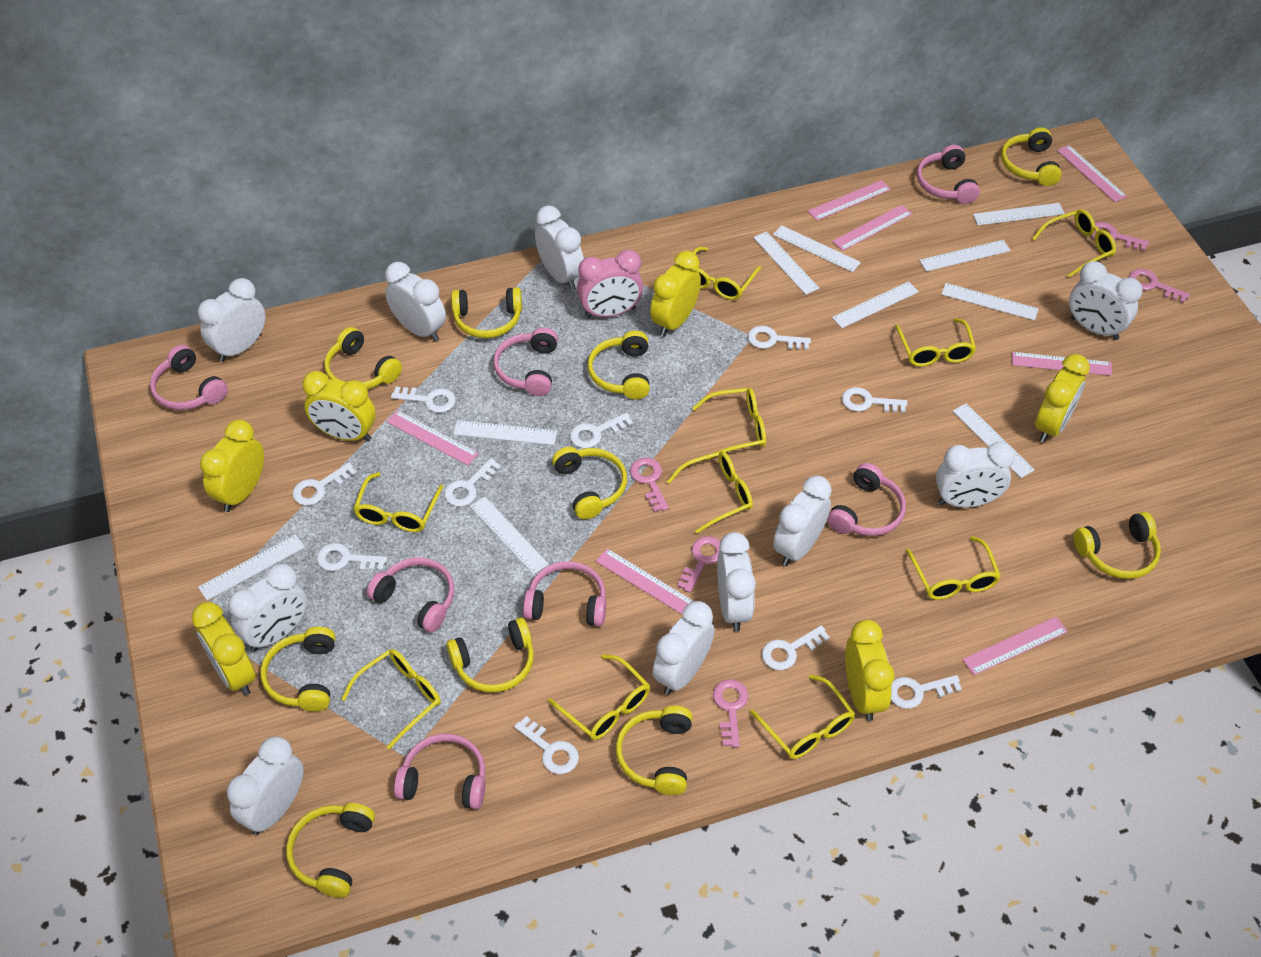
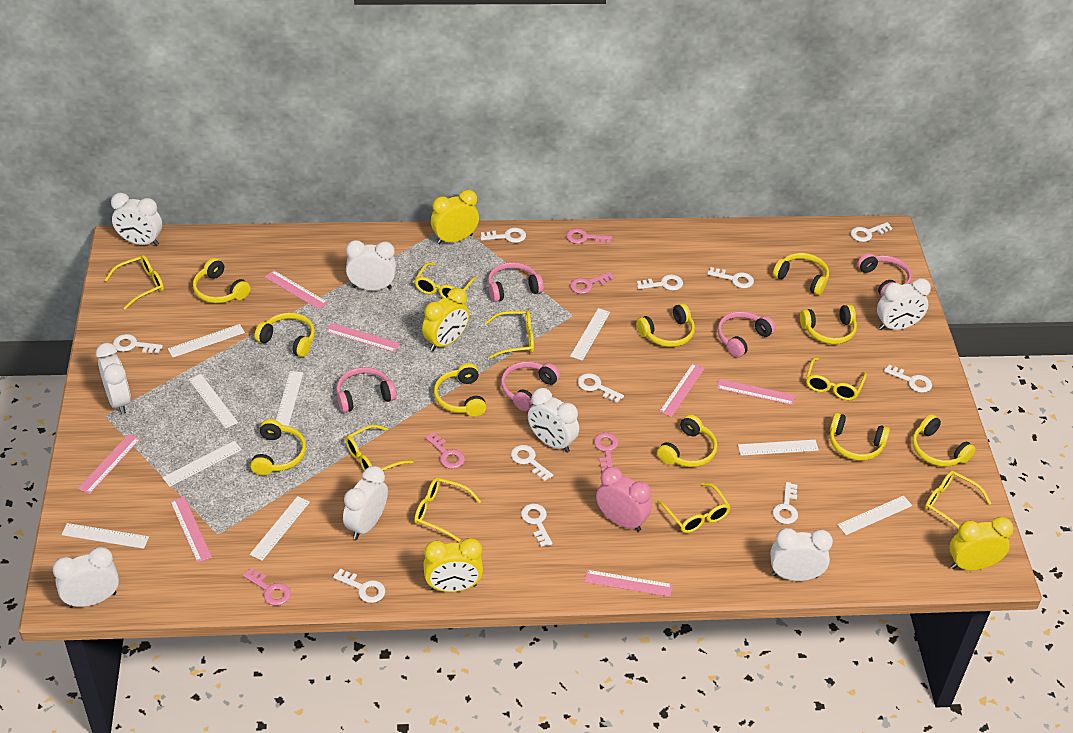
pink headphones: [150,345,228,410] [367,557,454,633] [394,734,485,809] [494,328,558,396] [523,561,606,627] [827,463,906,536] [917,145,980,204] = 7 -> [336,367,397,413] [488,262,544,302] [501,361,560,411] [717,311,776,358] [857,253,912,297] = 5
white clock: [198,278,266,362] [227,736,304,835] [228,564,308,651] [385,262,446,342] [535,205,584,290] [653,601,715,695] [717,532,756,631] [773,476,832,566] [936,442,1015,508] [1069,261,1143,340] = 10 -> [53,547,119,608] [96,343,131,414] [111,193,162,246] [343,466,388,540] [346,240,396,290] [528,388,579,453] [770,528,833,581] [877,278,931,330] = 8
white key: [293,462,357,506] [317,543,387,571] [391,387,456,413] [444,458,501,507] [514,716,579,774] [570,413,633,448] [748,326,811,350] [762,625,830,670] [842,387,907,412] [891,675,962,709] = 10 -> [113,334,163,354] [333,569,385,603] [480,228,526,243] [511,445,553,481] [521,503,552,547] [578,373,624,403] [637,274,683,291] [707,267,754,288] [773,482,798,524] [851,222,892,242] [884,364,932,393] = 11
white ruler: [198,534,305,600] [454,420,557,445] [470,497,549,575] [753,231,819,295] [773,225,861,272] [832,281,919,328] [919,240,1011,272] [941,283,1039,321] [953,403,1035,478] [973,203,1065,225] = 10 -> [61,523,149,549] [162,441,242,487] [168,324,245,358] [189,374,238,429] [250,496,310,561] [276,371,303,426] [570,308,610,361] [738,440,819,456] [837,496,912,535] = 9
yellow clock: [192,602,256,696] [200,419,264,512] [302,371,376,442] [650,251,701,337] [845,620,894,721] [1035,354,1090,443] = 6 -> [422,288,469,351] [423,538,483,592] [431,190,479,244] [950,517,1014,571] = 4
yellow glasses: [341,649,441,749] [353,472,443,532] [548,654,650,740] [667,451,753,533] [693,247,761,300] [693,388,766,460] [750,675,855,759] [895,318,976,366] [906,536,1001,600] [1032,209,1116,277] = 10 -> [105,255,164,309] [345,425,413,471] [414,263,477,298] [414,477,481,542] [485,311,534,359] [657,482,731,533] [806,358,867,400] [925,470,991,530] = 8

